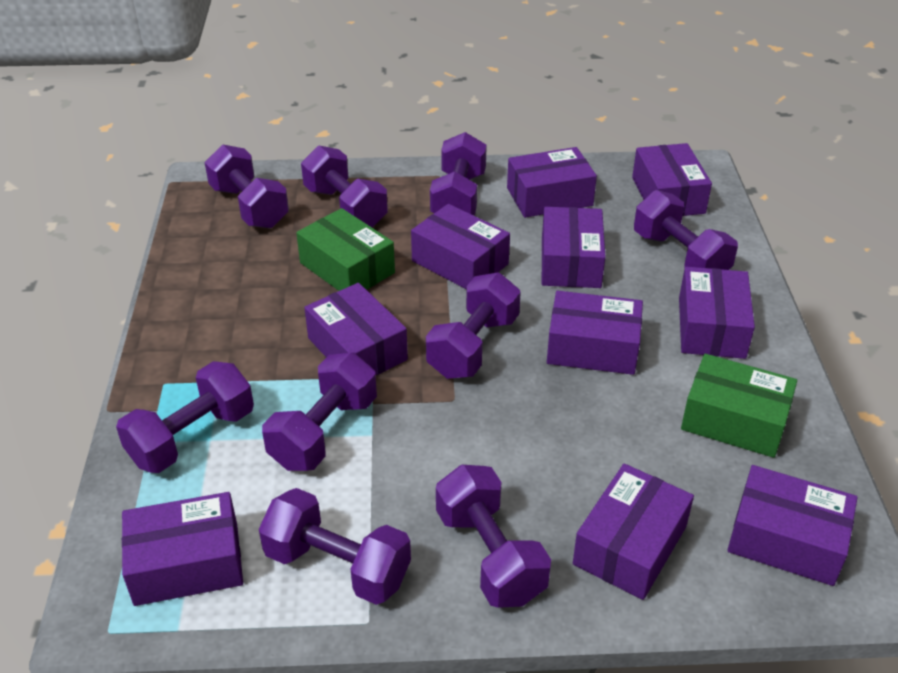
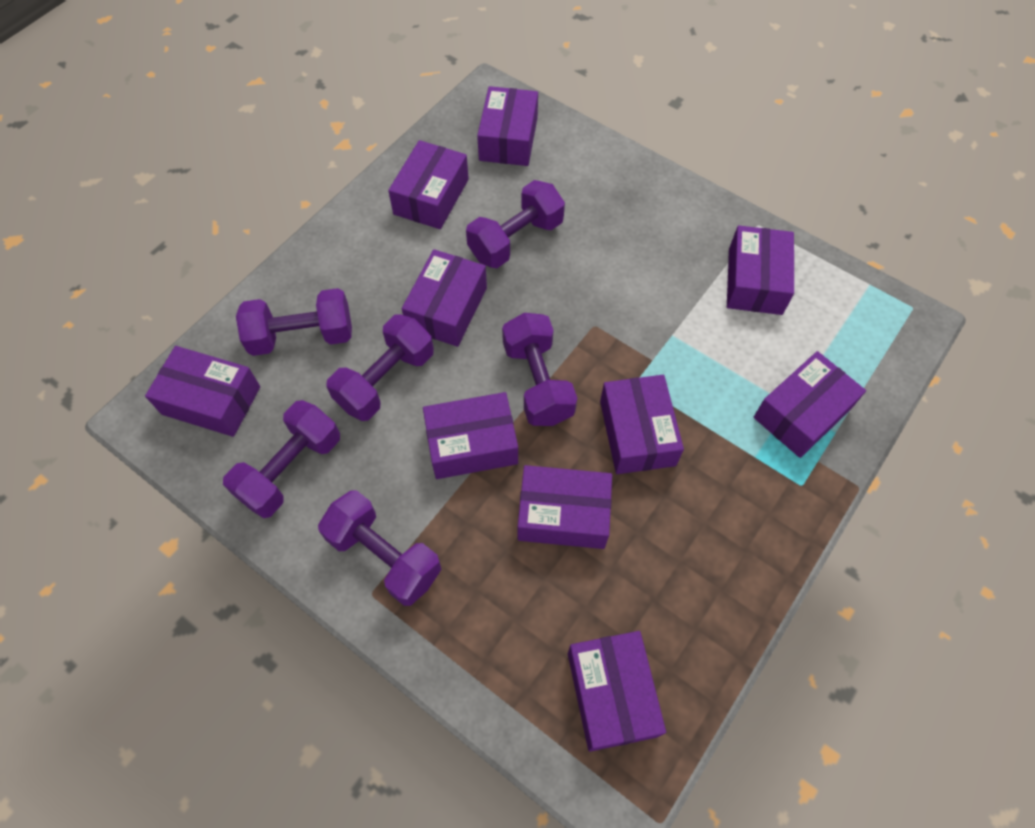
green box: [296,208,395,291] [681,354,797,458] = 2 -> none = 0
purple dumbbell: [116,361,254,473] [205,145,289,228] [259,488,411,605] [262,353,377,471] [301,146,388,228] [426,273,521,379] [430,132,487,215] [436,465,551,608] [634,190,738,270] = 9 -> [223,400,340,518] [236,288,352,356] [318,490,442,606] [326,314,434,421] [466,180,565,268] [502,313,577,426] = 6

